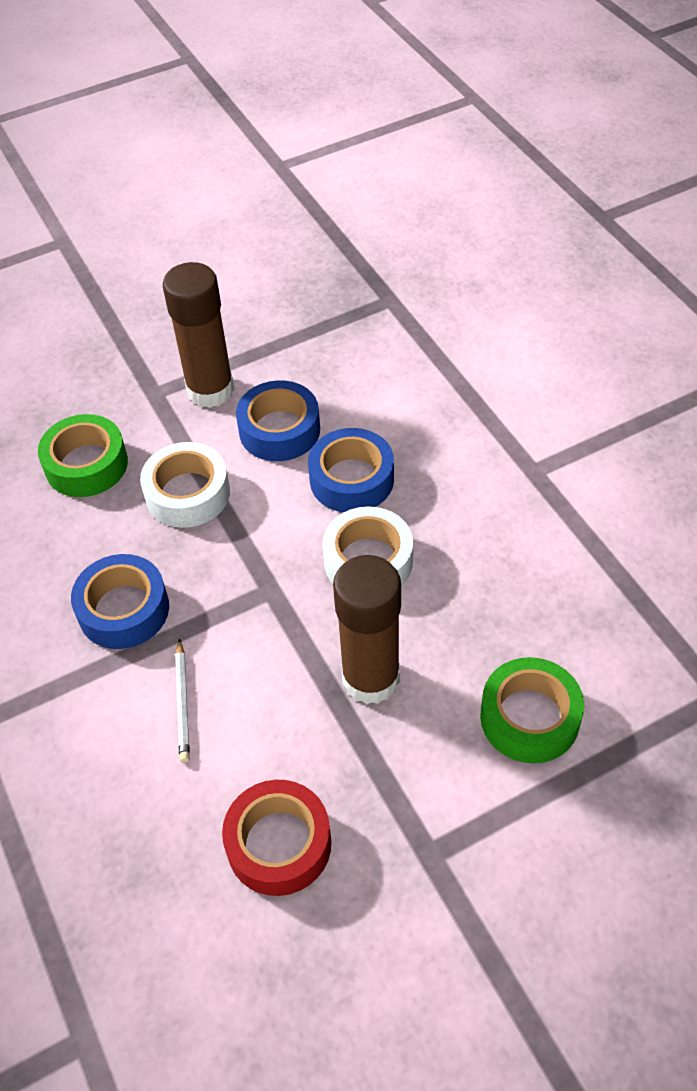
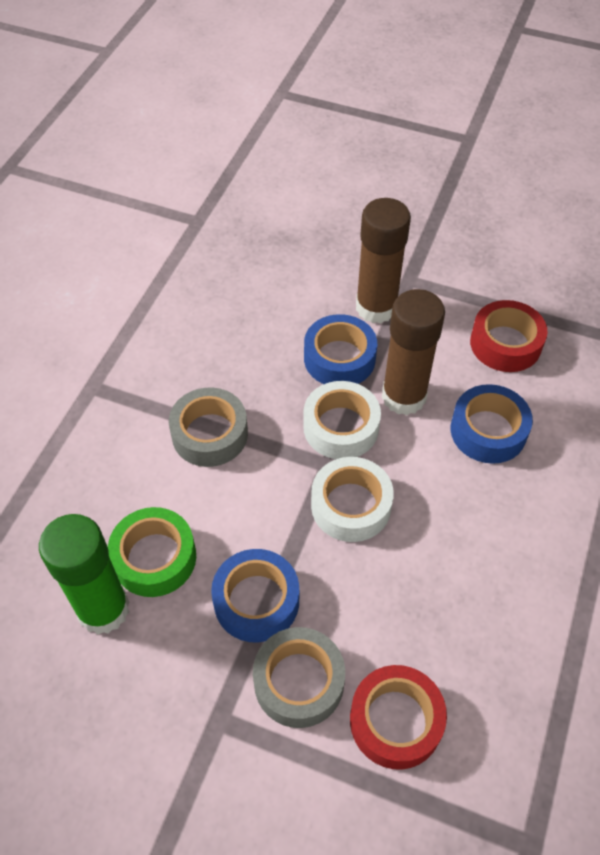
green glue stick: none = 0 -> [39,514,130,634] = 1
green tape: [38,414,128,497] [480,657,584,763] = 2 -> [108,507,196,597] = 1
grey tape: none = 0 -> [169,388,248,467] [253,627,345,728] = 2
red tape: [222,780,331,896] = 1 -> [350,665,447,770] [470,300,548,372] = 2
white pencil: [175,638,190,762] = 1 -> none = 0

